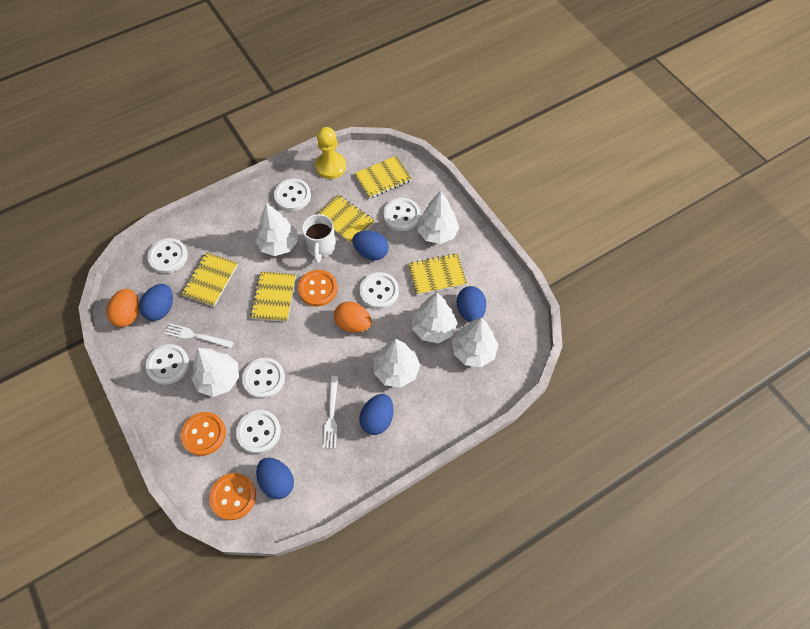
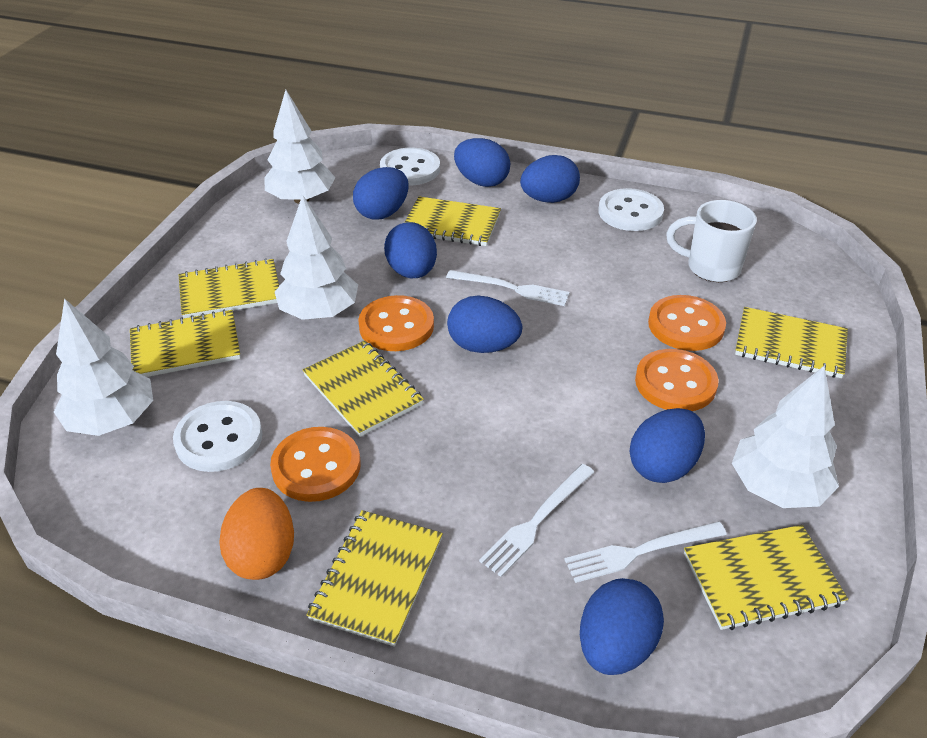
blue egg: [139,284,173,321] [256,458,294,500] [352,231,389,260] [359,394,394,435] [457,286,486,322] = 5 -> [353,167,408,220] [384,222,437,278] [447,296,522,353] [454,138,510,187] [520,155,580,203] [580,578,664,675] [629,408,705,483] = 7
orange button: [181,412,226,456] [209,473,256,520] [298,270,338,307] = 3 -> [270,427,361,502] [358,295,434,351] [635,349,719,411] [648,295,726,351] = 4
orange egg: [106,289,139,327] [334,302,372,333] = 2 -> [219,488,294,580] = 1
white button: [146,344,189,385] [148,238,188,273] [236,410,281,454] [242,358,285,399] [274,179,311,211] [359,272,399,309] [383,198,420,231] = 7 -> [173,401,262,472] [380,148,440,186] [598,188,664,231] = 3
white fork: [165,323,234,348] [323,376,338,448] = 2 -> [446,270,570,306] [479,464,594,577] [565,522,727,583] = 3
white tree: [191,348,239,397] [255,203,298,256] [374,339,420,388] [412,293,457,343] [417,190,460,244] [452,317,498,367] = 6 -> [54,298,153,436] [264,90,336,204] [275,194,358,320] [732,366,839,508] = 4
yellow notebook: [181,252,238,307] [250,272,296,322] [317,195,375,244] [354,156,412,199] [408,253,467,295] = 5 -> [130,310,241,377] [178,258,279,318] [303,340,424,437] [307,510,443,647] [404,196,501,246] [684,525,848,630] [735,307,848,378] = 7
yellow pawn: [315,127,346,179] = 1 -> none = 0

